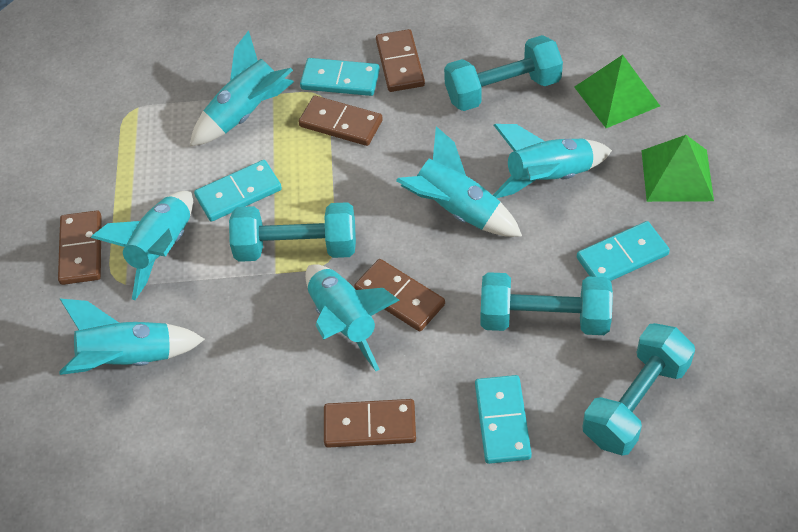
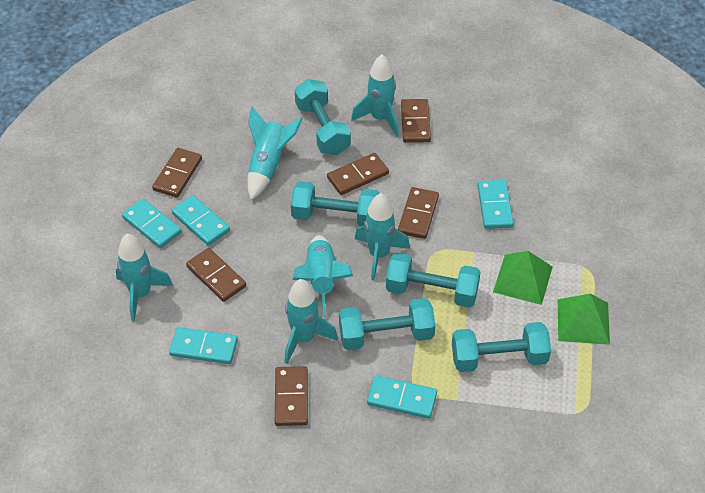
brown domino: [58,211,102,285] [299,96,383,146] [324,399,416,448] [354,259,445,332] [376,29,425,92] = 5 -> [152,148,202,198] [186,248,246,302] [275,366,308,426] [327,153,389,195] [398,187,439,239] [401,99,431,143] = 6
turquoise domino: [194,160,282,222] [300,58,380,96] [475,375,532,464] [577,221,670,281] = 4 -> [122,199,182,248] [169,327,238,364] [171,195,230,246] [367,375,437,419] [478,180,513,229] = 5
turquoise dumbbell: [229,202,356,262] [444,35,563,111] [481,272,613,335] [582,323,695,456] = 4 -> [291,181,380,227] [295,79,351,155] [339,298,435,350] [386,252,481,308] [452,322,551,372] = 5

